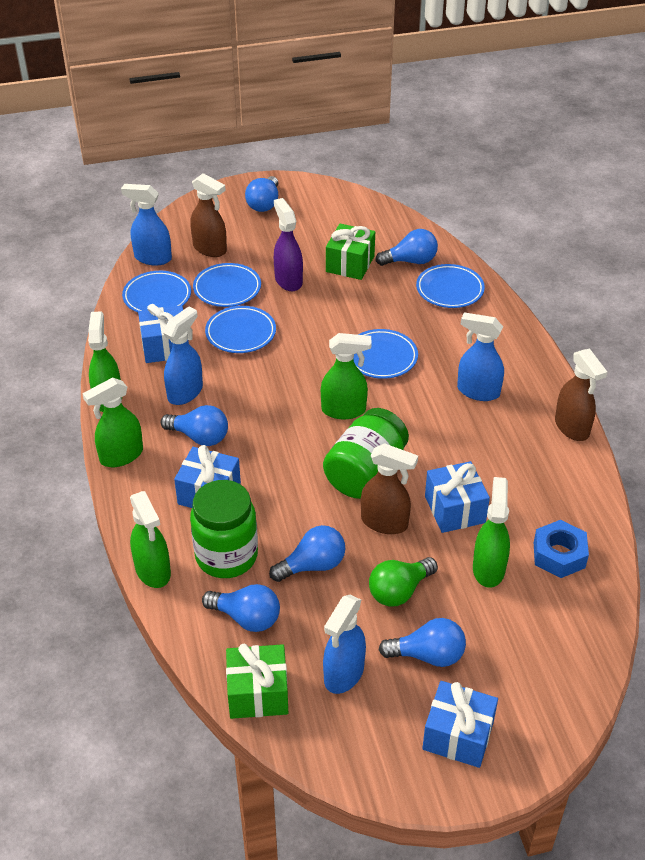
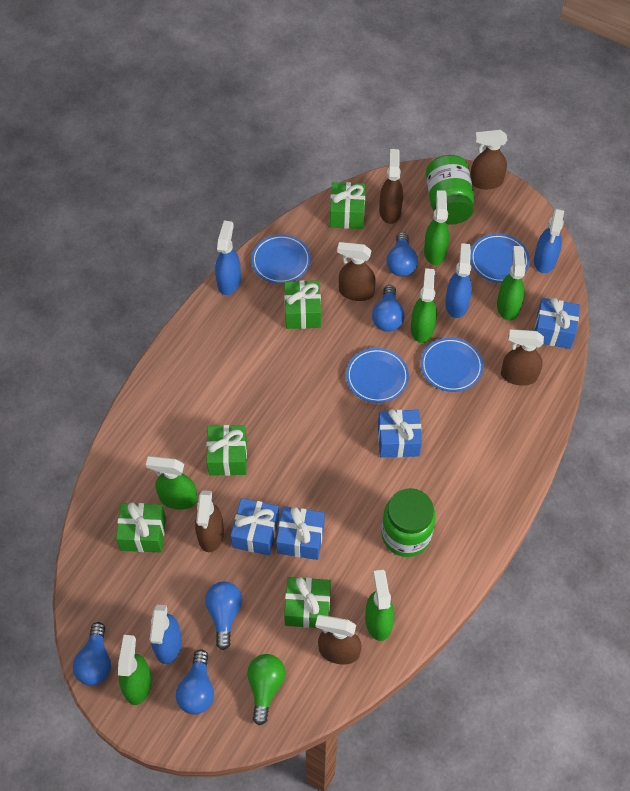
blue light bulb: [161,405,228,446] [202,584,280,632] [245,176,278,212] [269,525,345,582] [375,229,438,266] [379,618,466,667] = 6 -> [73,622,111,686] [176,649,214,715] [205,582,242,650] [372,285,405,332] [387,232,418,277] = 5
blue nut: [534,520,589,578] = 1 -> none = 0
blue plate: [122,271,191,313] [193,263,261,307] [205,306,276,353] [353,329,418,379] [416,264,485,308] = 5 -> [251,234,311,284] [346,348,409,403] [421,337,483,392] [470,233,530,283] = 4
brown spray bottle: [190,173,227,257] [361,443,418,534] [555,349,607,441] = 3 -> [195,490,224,552] [315,615,362,664] [337,242,376,301] [379,149,403,224] [470,130,507,189] [501,329,544,386] = 6
green gift: [226,644,288,719] [326,224,375,280] = 2 -> [116,502,166,552] [206,425,247,476] [284,280,321,329] [284,577,331,628] [330,182,365,229] = 5
green spray bottle: [82,377,143,467] [88,311,122,412] [130,491,171,588] [321,333,372,420] [473,477,510,588] = 5 -> [118,635,152,705] [146,456,197,510] [365,570,394,641] [411,268,437,343] [424,190,449,265] [497,246,525,321] = 6
purple spray bottle: [274,198,303,291] = 1 -> none = 0

